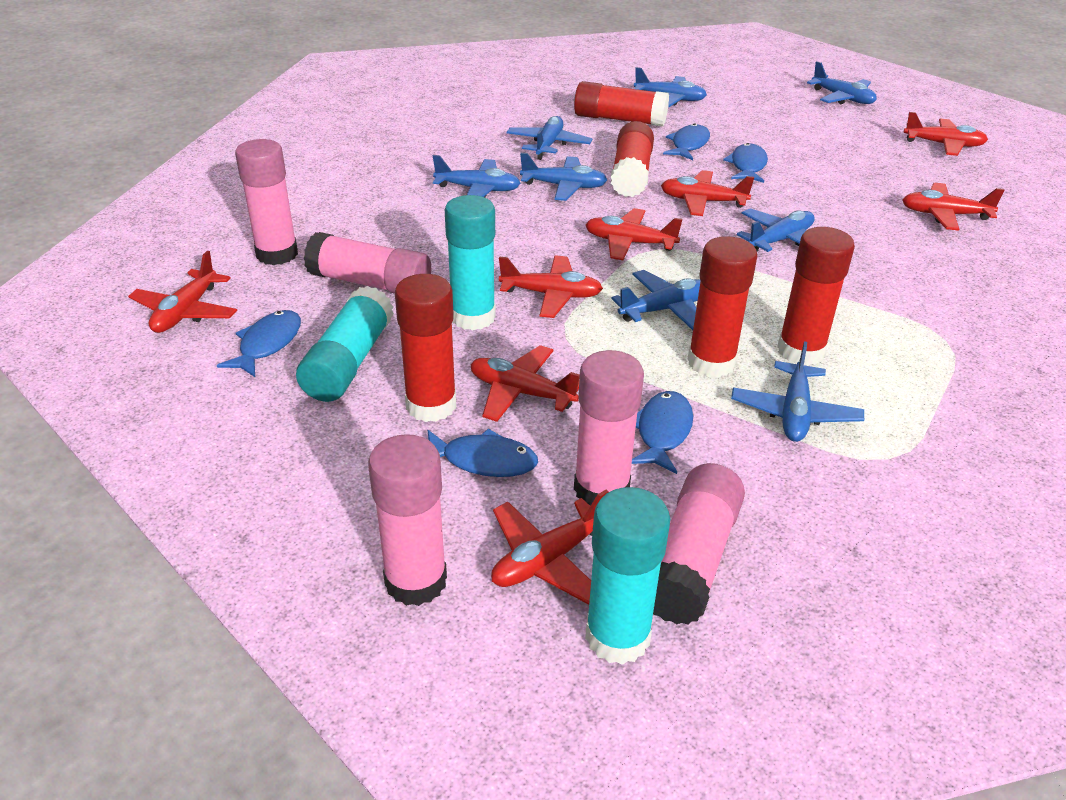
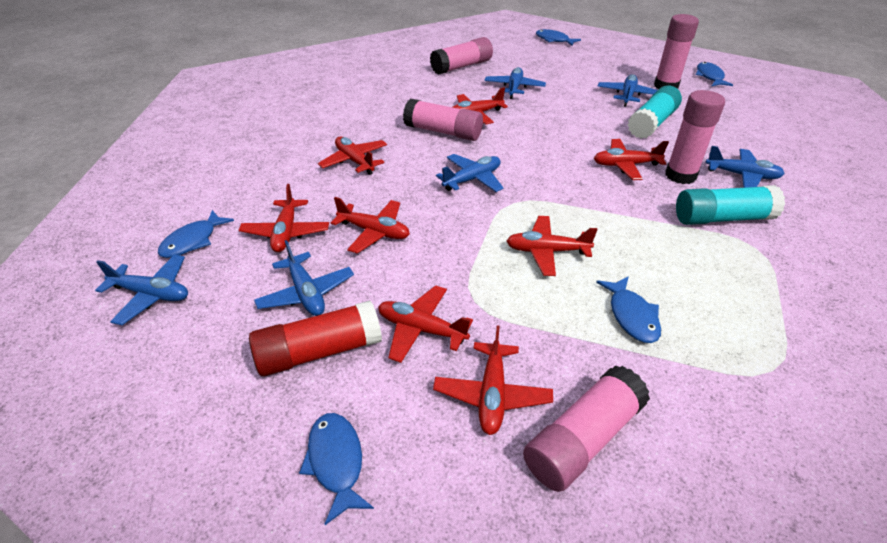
blue plane: [433,155,520,197] [506,116,592,160] [520,153,607,201] [612,270,701,330] [634,67,707,107] [731,341,864,442] [737,208,815,252] [807,61,877,104] = 8 -> [95,254,188,325] [254,240,354,316] [436,154,504,192] [485,67,546,99] [598,74,657,107] [705,146,784,188] = 6
red glue stick: [395,274,456,422] [574,81,669,127] [611,121,654,197] [688,236,757,378] [777,227,855,366] = 5 -> [249,300,382,377] = 1
turquoise glue stick: [296,286,394,402] [445,195,496,330] [585,487,670,665] = 3 -> [628,86,682,139] [676,185,785,225] = 2

